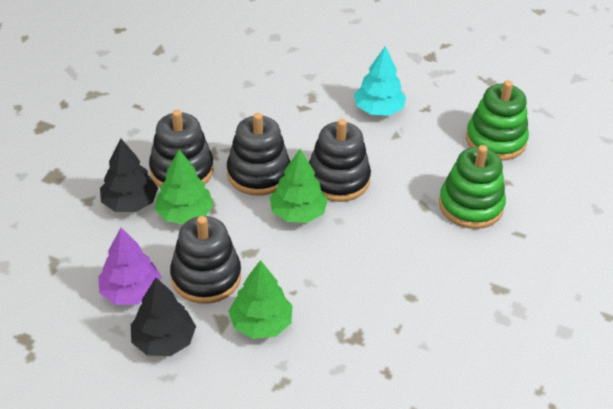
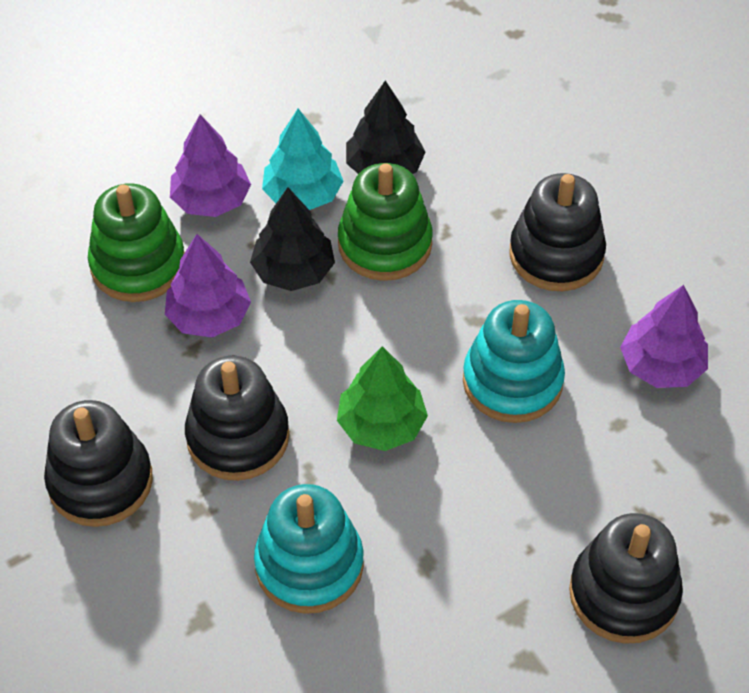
green tree: [155,150,214,224] [228,260,293,339] [270,149,328,223] = 3 -> [337,346,428,451] = 1
purple tree: [98,228,162,305] = 1 -> [165,234,251,338] [170,115,251,217] [620,285,708,388] = 3
turquoise stacking toy: none = 0 -> [254,484,364,614] [463,300,565,423] = 2

